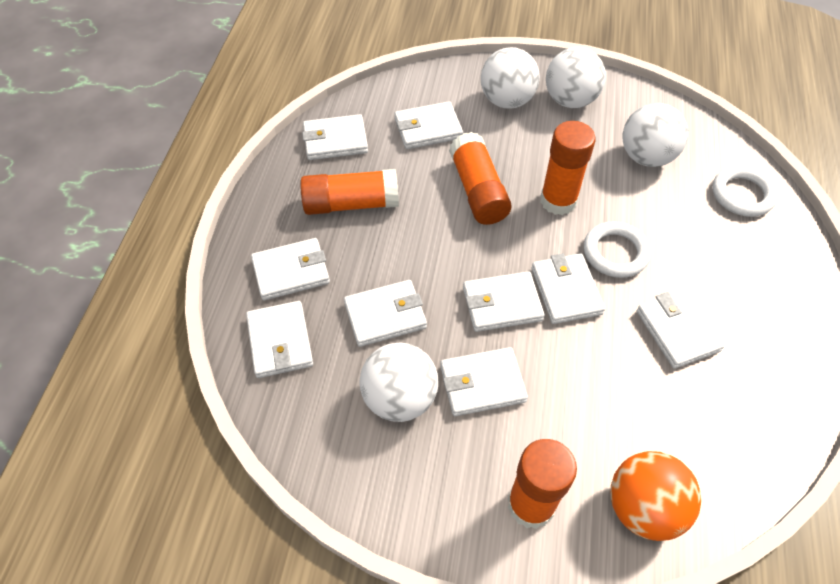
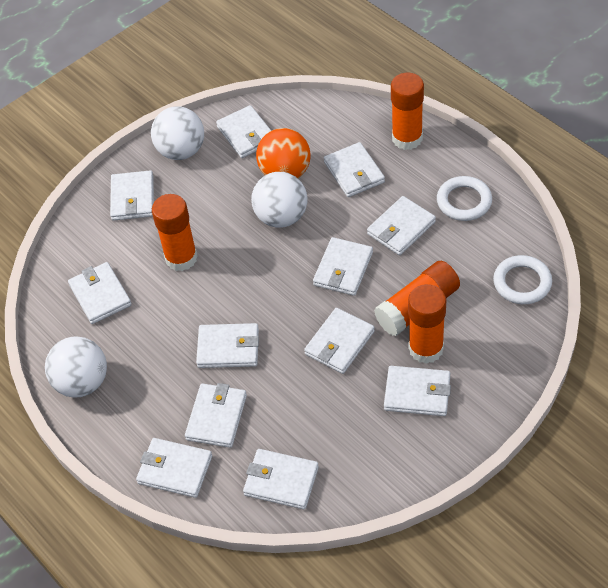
white ball: [359,342,438,422] [481,47,540,109] [546,47,606,108] [622,103,688,167] = 4 -> [45,336,107,397] [151,106,204,160] [251,172,308,228] = 3
white wallet: [246,301,313,378] [251,238,330,301] [302,114,368,160] [344,280,427,347] [395,101,463,149] [440,347,528,416] [463,271,545,332] [531,253,605,324] [637,289,725,369] = 9 -> [68,262,132,324] [110,170,154,221] [136,438,212,498] [185,383,247,448] [196,323,259,368] [216,105,271,158] [243,449,319,509] [304,308,375,374] [313,237,373,296] [324,142,385,197] [367,196,436,255] [384,366,451,416] = 12

